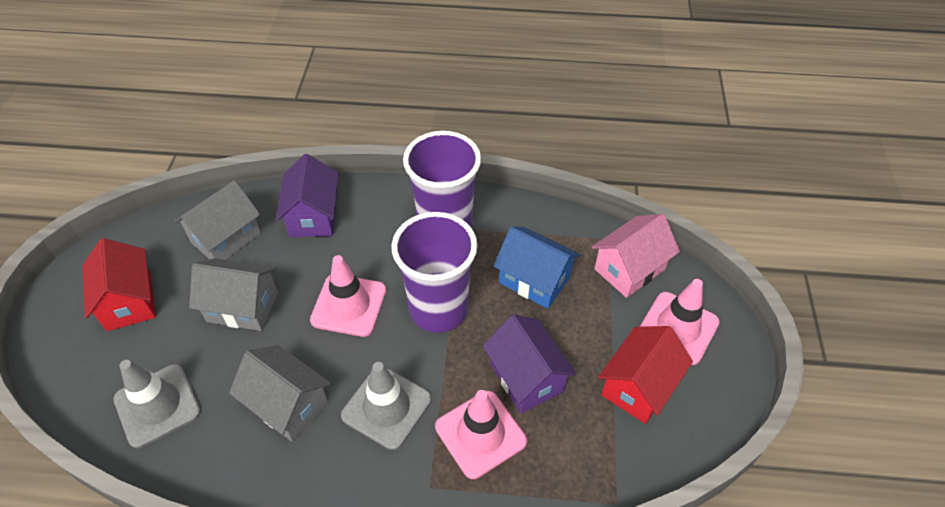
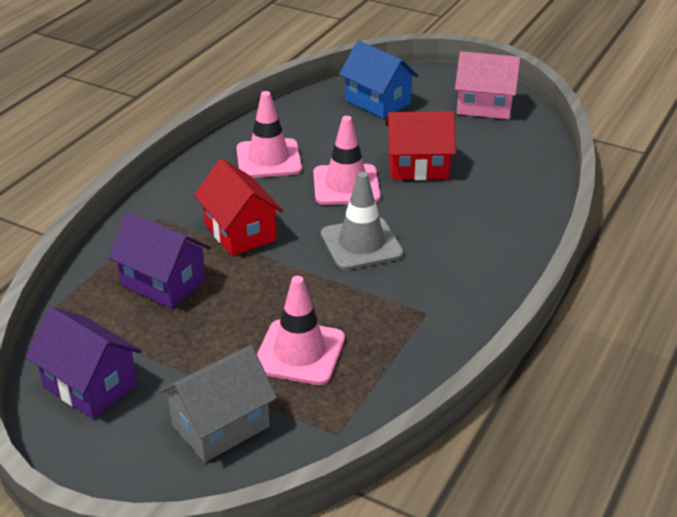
grey house: [174,180,261,260] [189,258,278,331] [229,345,331,442] = 3 -> [159,345,277,462] = 1
grey traffic cone: [113,360,201,448] [341,362,432,450] = 2 -> [321,172,404,270] = 1
purple cup: [391,212,478,333] [403,131,481,228] = 2 -> none = 0

